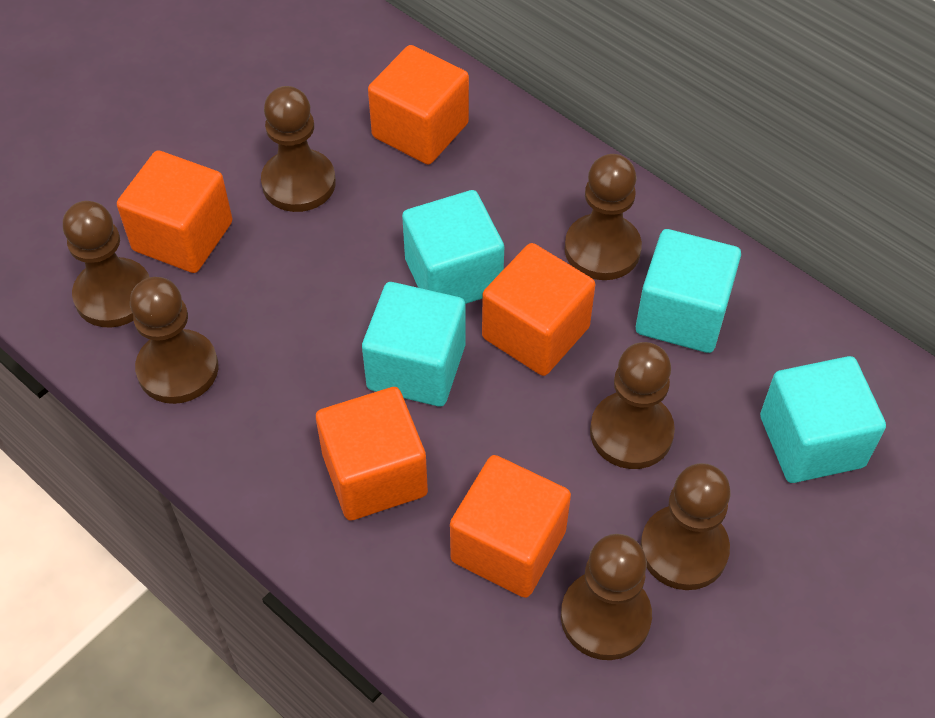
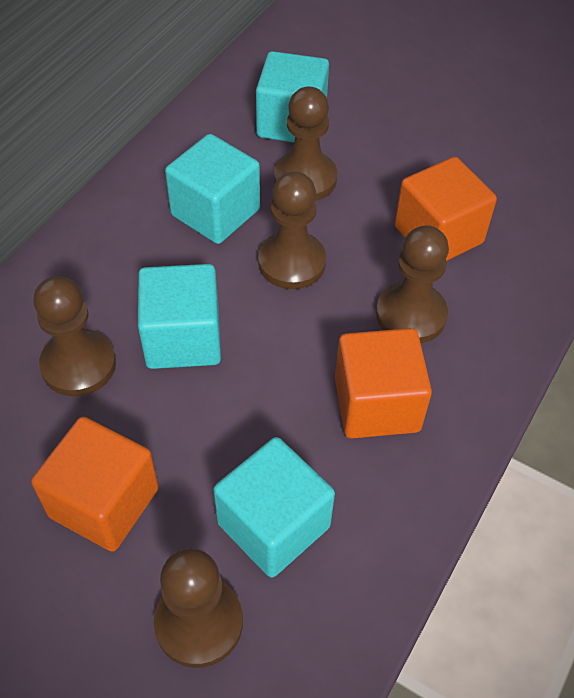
brown pawn: [63,201,149,328] [130,277,219,404] [261,86,336,212] [561,534,652,660] [565,154,642,280] [590,342,675,469] [641,463,731,590] = 7 -> [33,276,116,397] [154,548,243,668] [258,171,326,289] [274,87,337,201] [376,225,449,343] = 5
orange cube: [117,150,232,273] [316,387,428,521] [368,45,469,165] [450,455,571,598] [482,243,595,376] = 5 -> [31,417,159,552] [335,328,432,439] [395,157,497,261] = 3

